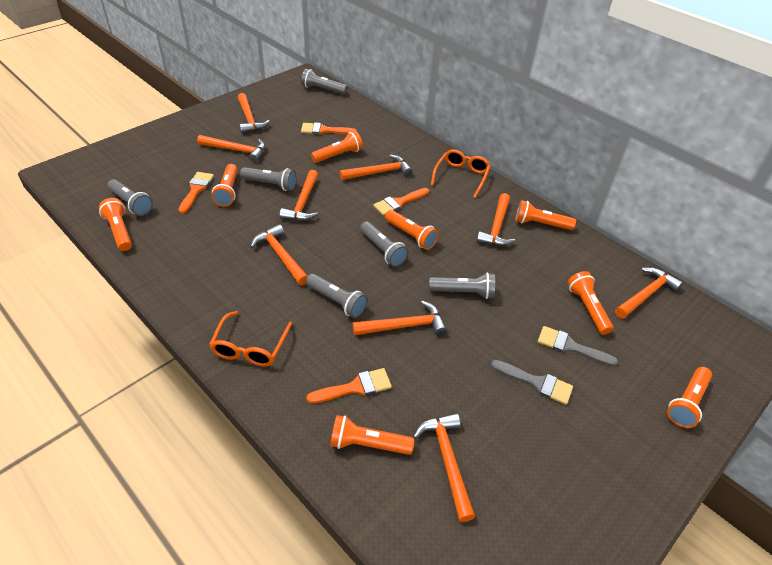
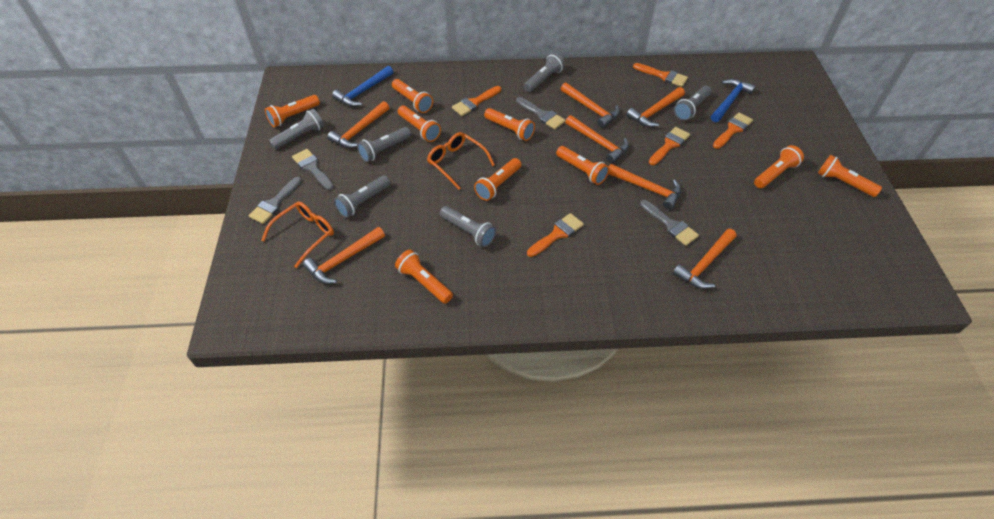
blue hammer: none = 0 -> [332,66,393,107] [711,79,756,122] = 2
grey brush: [491,360,573,405] [538,326,618,366] = 2 -> [248,177,302,224] [292,149,334,190] [516,97,566,129] [640,200,699,246] = 4
orange brush: [178,172,214,214] [301,122,357,135] [306,368,392,404] [373,188,429,216] = 4 -> [452,86,501,116] [527,213,584,257] [633,63,688,87] [649,127,690,165] [713,112,753,149] = 5
orange flashlight: [99,198,132,251] [211,164,238,207] [311,131,363,163] [330,415,414,455] [385,210,439,250] [515,200,576,230] [568,271,613,335] [667,367,712,428] = 8 -> [265,95,320,127] [392,79,433,113] [395,250,453,304] [398,105,441,142] [474,158,521,201] [484,108,535,141] [556,146,609,185] [754,145,804,188] [818,155,882,197] = 9
orange hammer: [197,135,265,163] [238,93,270,134] [250,224,307,285] [279,170,318,221] [340,154,412,180] [353,301,447,336] [413,413,475,522] [477,193,516,246] [615,267,683,319] = 9 -> [303,227,385,284] [327,101,389,148] [561,82,620,128] [565,115,629,163] [608,164,681,210] [626,87,685,127] [673,229,737,289] = 7

